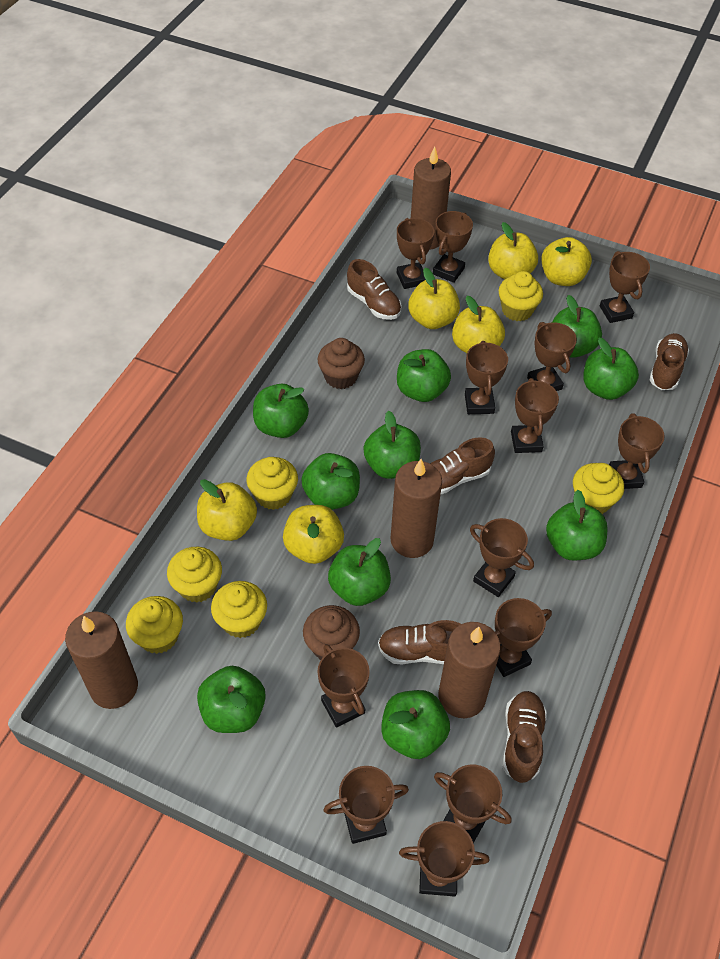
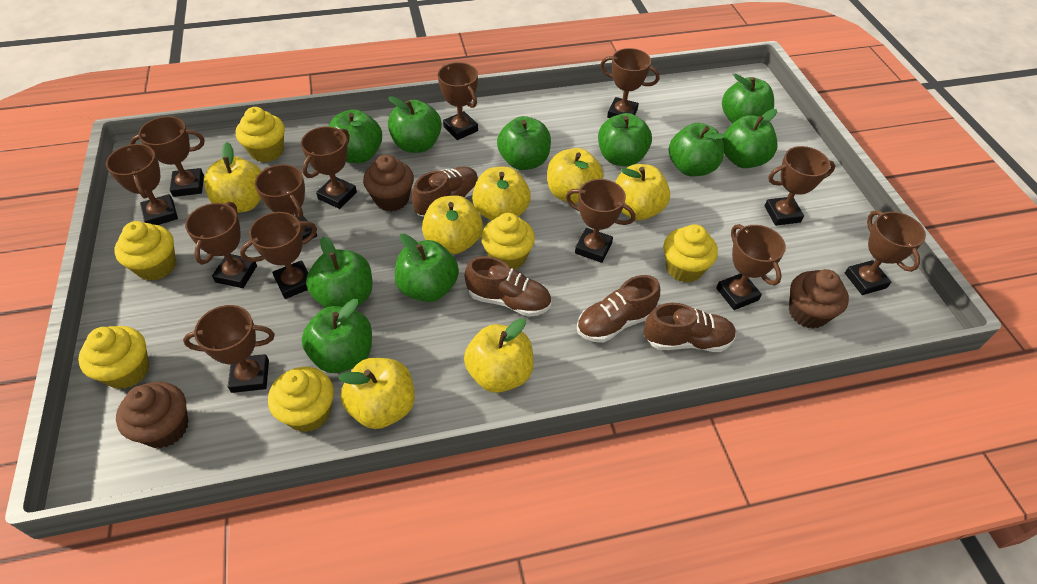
brown candle: [65,611,138,709] [391,459,442,558] [411,147,451,250] [438,622,501,718] = 4 -> none = 0
brown cupcake: [303,605,360,660] [317,338,365,389] = 2 -> [116,382,188,448] [363,155,414,212] [789,269,849,328] = 3
brown shoe: [347,259,402,320] [378,620,461,665] [430,437,495,494] [503,691,547,783] [650,333,689,390] = 5 -> [412,166,479,217] [465,256,551,317] [577,275,660,343] [644,303,736,352] = 4
yellow apple: [197,479,257,541] [283,505,344,564] [408,268,460,329] [452,296,505,353] [488,222,538,279] [541,237,592,286] = 6 -> [204,142,262,213] [338,358,415,429] [422,196,483,254] [464,318,534,393] [472,167,531,220] [547,148,603,203] [615,164,670,220] = 7

